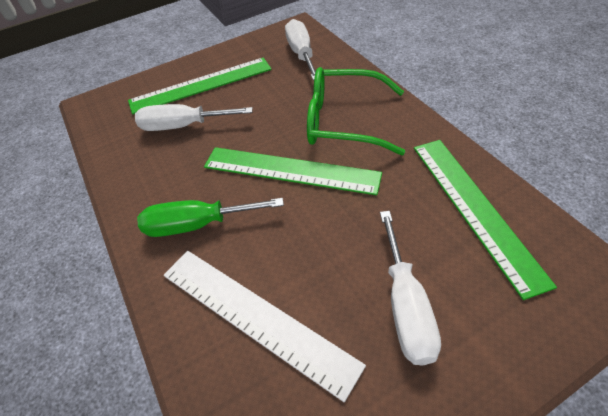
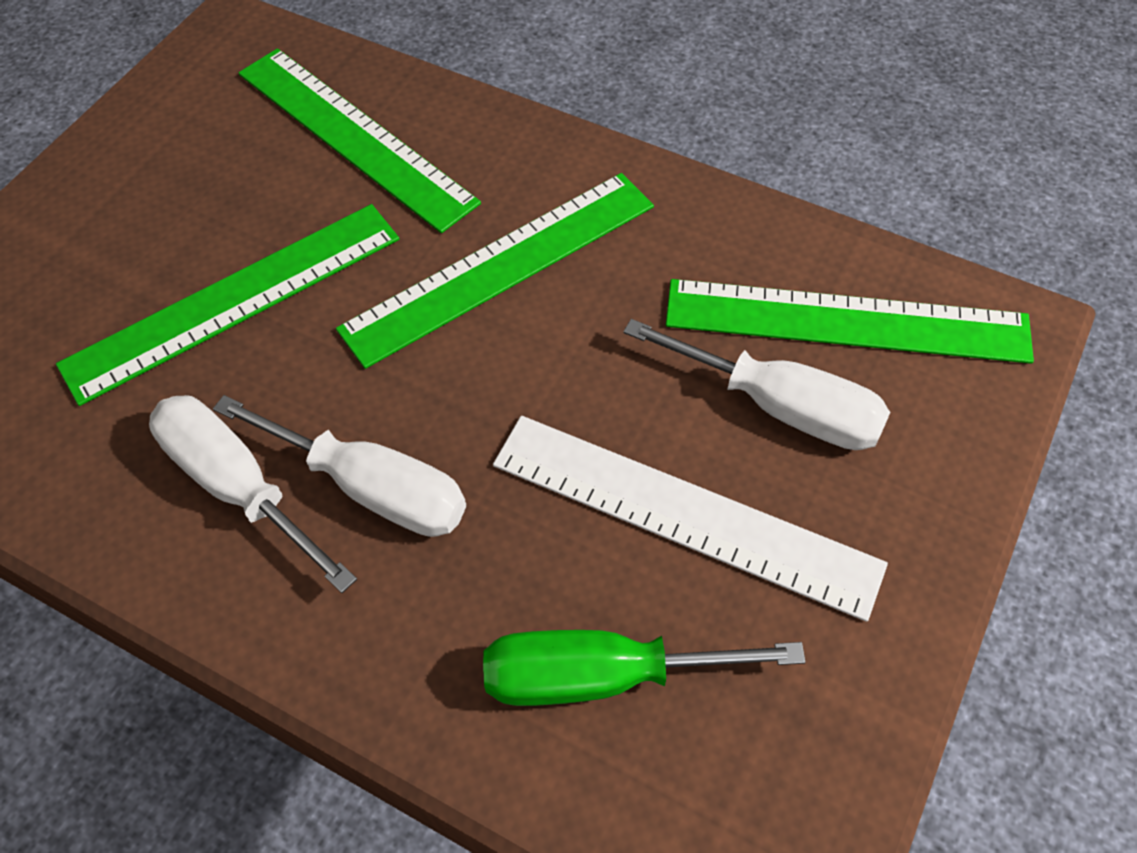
green glasses: [307,67,405,155] = 1 -> none = 0
green ruler: [128,58,272,114] [204,147,382,195] [414,140,557,300] = 3 -> [56,204,399,406] [239,48,481,233] [336,173,654,369] [666,279,1034,364] = 4

